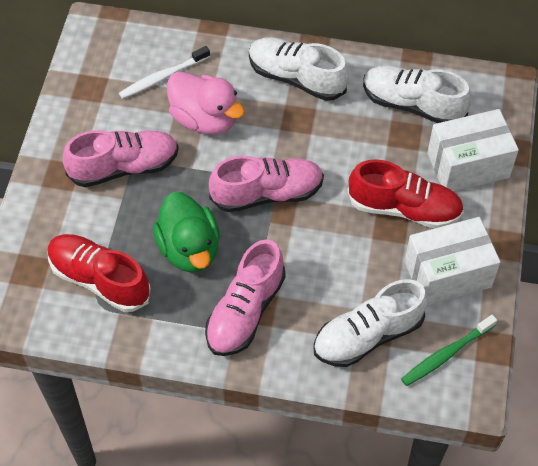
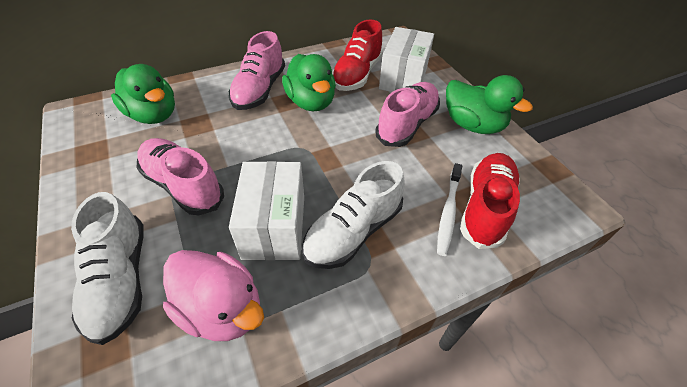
green duck: [153,192,220,273] = 1 -> [111,64,175,124] [282,54,336,111] [446,75,533,134] = 3
green toothbrush: [401,315,497,386] = 1 -> none = 0
white shoe: [249,37,349,101] [313,279,428,367] [363,65,471,123] = 3 -> [71,192,144,345] [302,161,405,269] = 2

